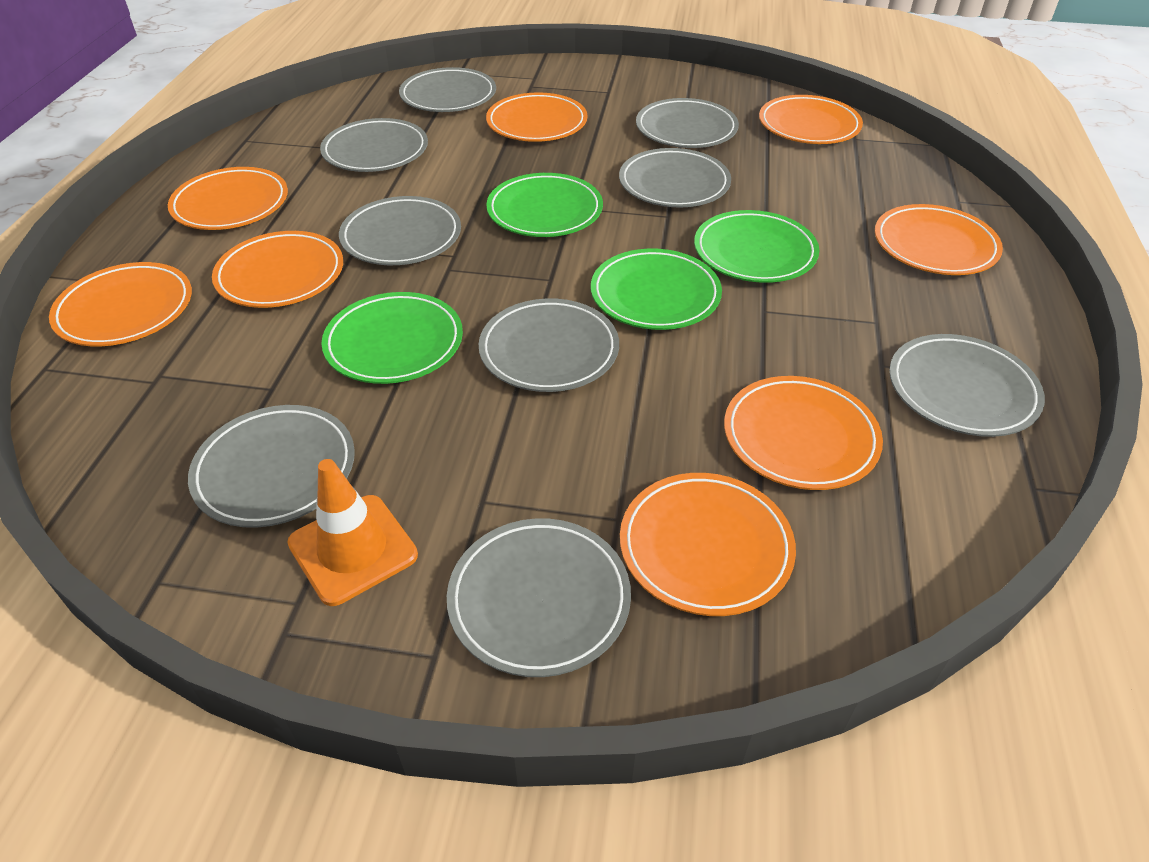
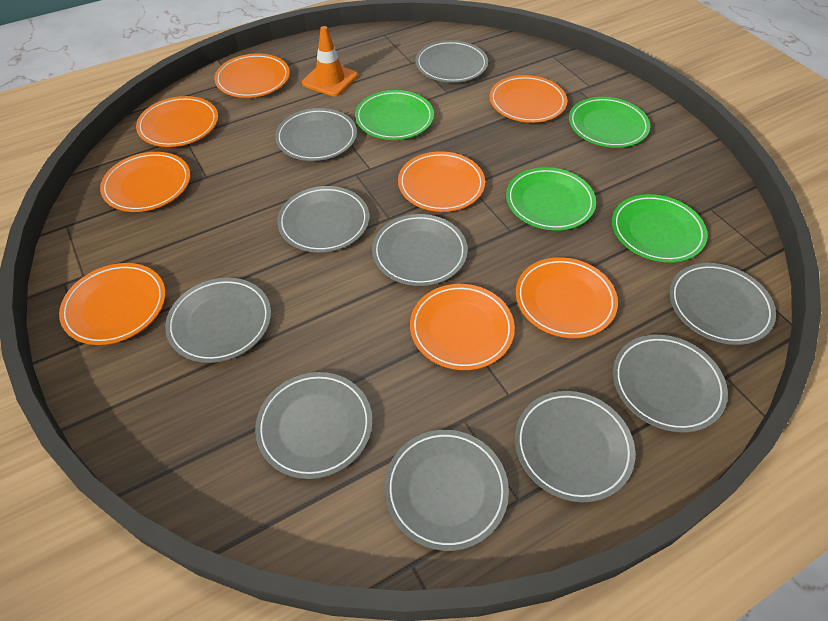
grey plate: [188,405,355,528] [320,118,428,172] [339,196,461,265] [399,67,496,112] [447,518,631,677] [479,298,619,392] [619,148,731,207] [636,98,739,148] [889,334,1045,437] = 9 -> [165,278,271,363] [255,372,372,479] [275,108,357,161] [277,186,369,253] [372,214,468,286] [384,430,509,551] [415,40,488,83] [515,391,635,502] [613,335,728,432] [669,263,776,345] = 10

